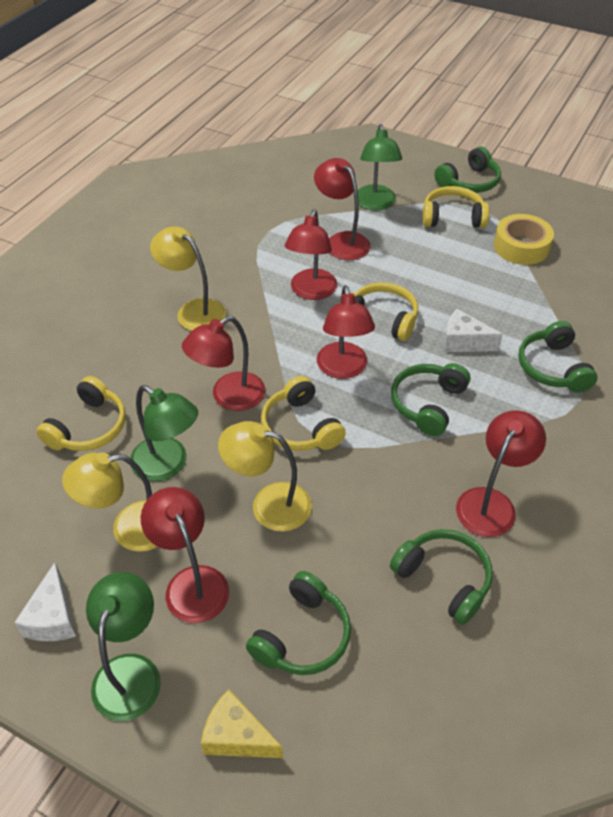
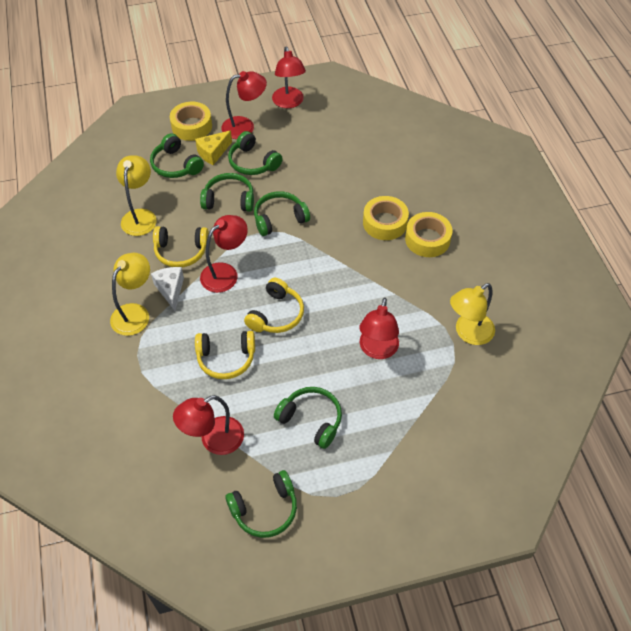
green headphones: [246,571,351,675] [390,529,493,625] [391,363,470,436] [434,146,501,193] [518,321,597,393] = 5 -> [150,133,204,178] [200,173,254,212] [225,470,297,538] [228,131,283,175] [254,191,310,236] [274,387,342,449] = 6
green lamp: [86,572,161,721] [130,385,198,481] [357,124,402,211] = 3 -> none = 0
red lamp: [141,487,229,623] [182,316,265,411] [285,210,337,300] [314,158,371,260] [317,285,375,379] [456,410,546,537] = 6 -> [173,395,244,455] [200,215,248,293] [221,71,267,139] [272,47,306,108] [359,298,399,359] = 5
white cheese: [14,562,76,641] [443,309,503,352] = 2 -> [151,267,184,311] = 1
yellow headphones: [36,376,126,451] [261,376,346,451] [352,282,418,341] [422,186,489,228] = 4 -> [153,226,209,267] [195,331,255,379] [244,278,304,333] = 3
yellow tape: [494,214,554,265] = 1 -> [170,102,212,141] [363,196,409,240] [405,212,452,257] = 3

